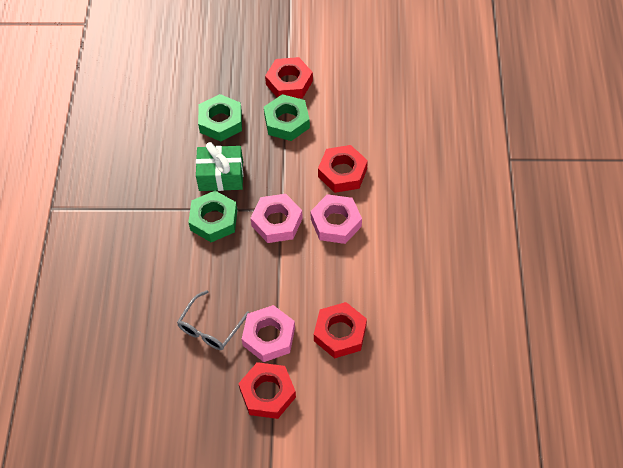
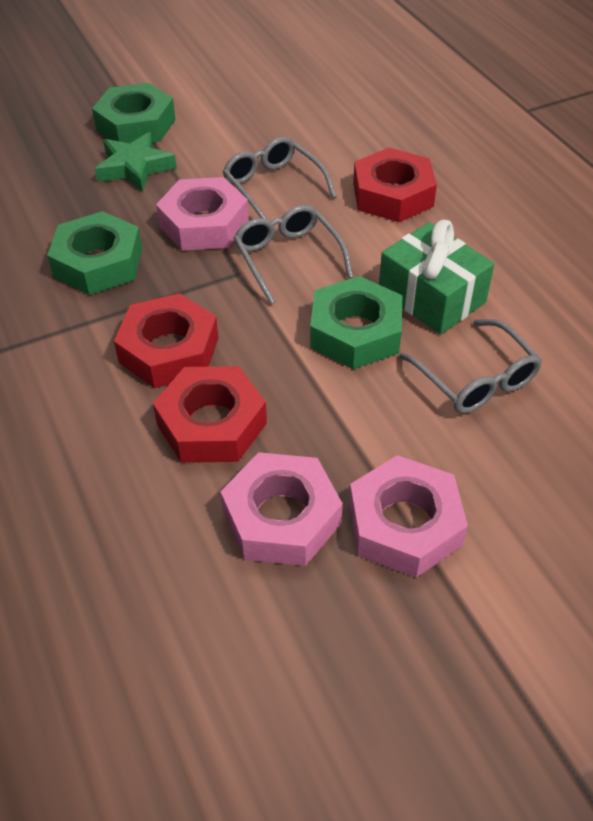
green star: none = 0 -> [95,132,177,192] = 1
grey glasses: [177,290,249,350] = 1 -> [222,137,336,220] [233,205,353,304] [399,319,542,414] = 3
red nut: [238,362,296,419] [265,57,313,98] [314,302,367,359] [318,145,368,193] = 4 -> [114,293,218,388] [153,366,267,463] [353,148,437,222] = 3

